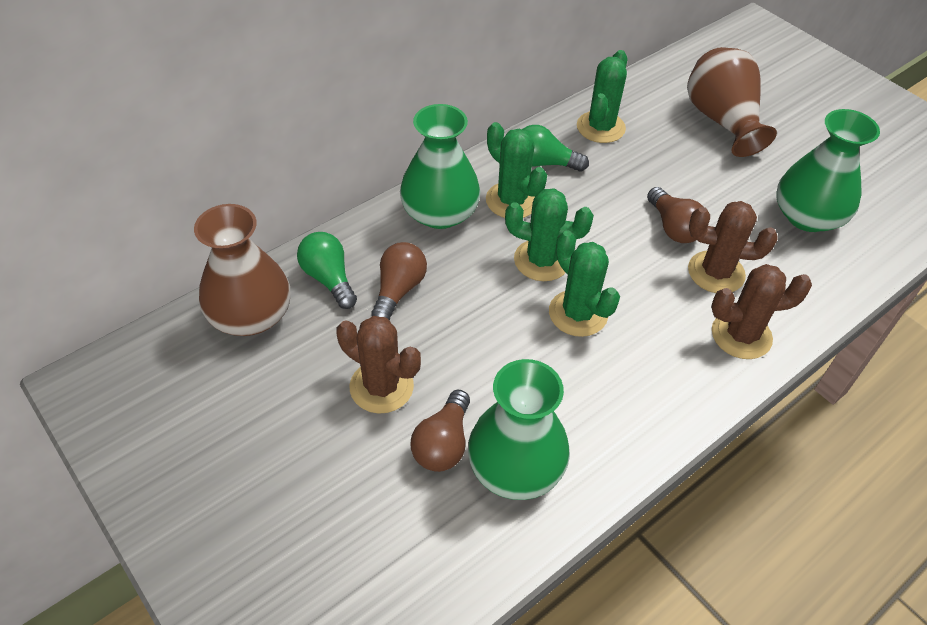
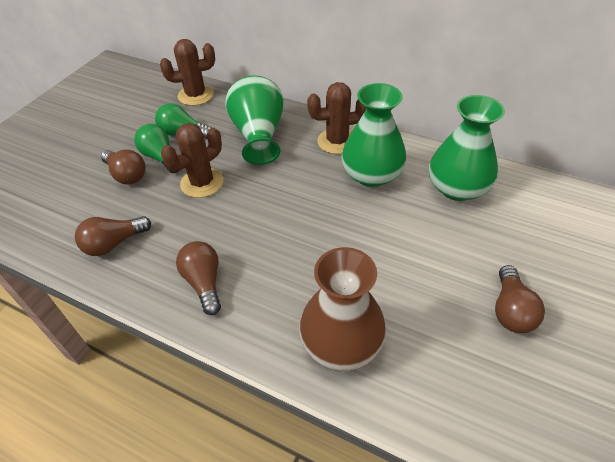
brown light bulb: [371,242,427,320] [411,390,470,472] [647,187,703,243] = 3 -> [75,216,151,256] [101,150,146,184] [176,241,221,315] [495,265,545,333] = 4
brown vase: [194,204,290,336] [687,47,777,157] = 2 -> [299,247,386,371] = 1
green cactus: [486,122,547,218] [505,188,594,281] [549,230,620,337] [577,50,627,143] = 4 -> none = 0

